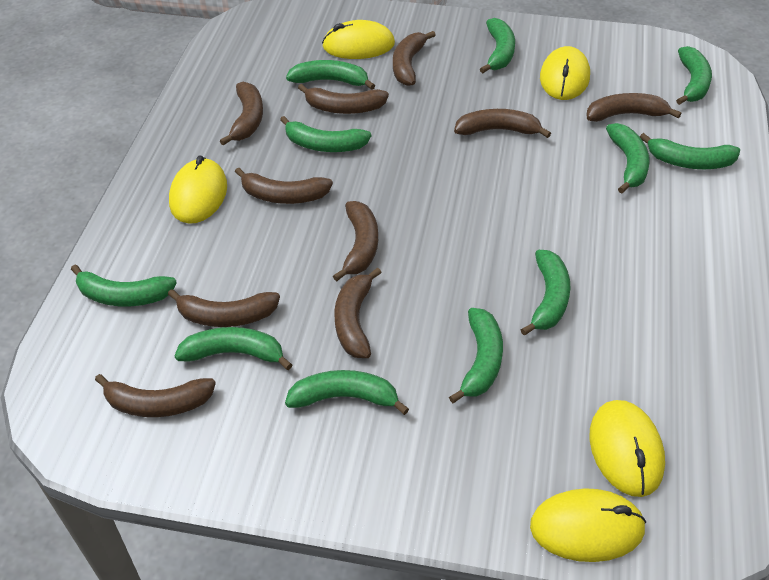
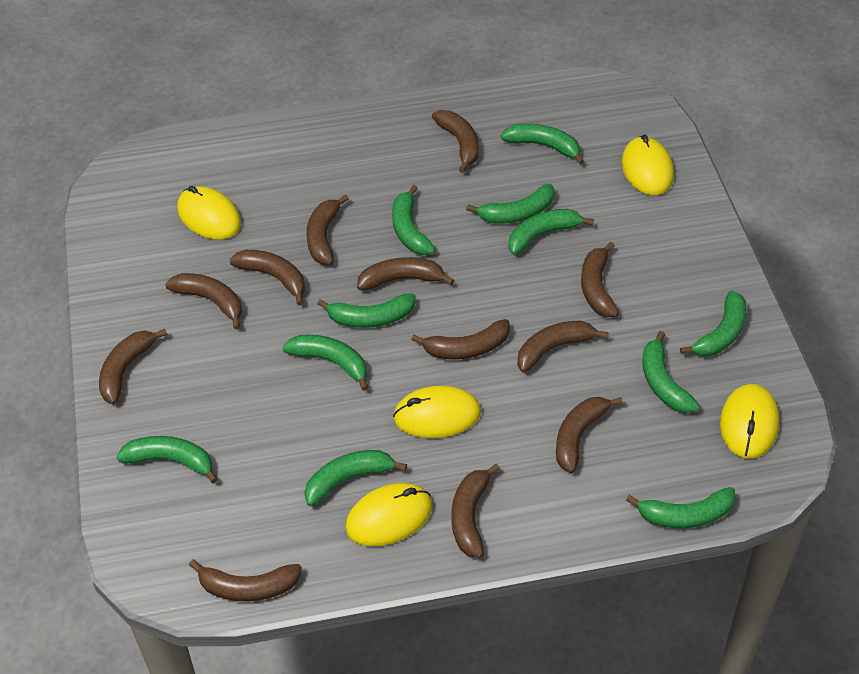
brown banana: [95,374,216,417] [168,289,280,327] [220,82,263,145] [235,167,333,204] [298,84,389,114] [333,201,378,281] [334,267,382,358] [393,31,435,86] [454,109,551,138] [586,93,681,122] = 10 -> [99,329,167,404] [165,273,242,329] [189,559,302,602] [229,250,305,305] [306,194,349,265] [357,257,454,290] [411,319,510,359] [432,110,479,173] [451,463,500,558] [517,321,608,372] [556,397,623,473] [581,242,619,317] = 12

